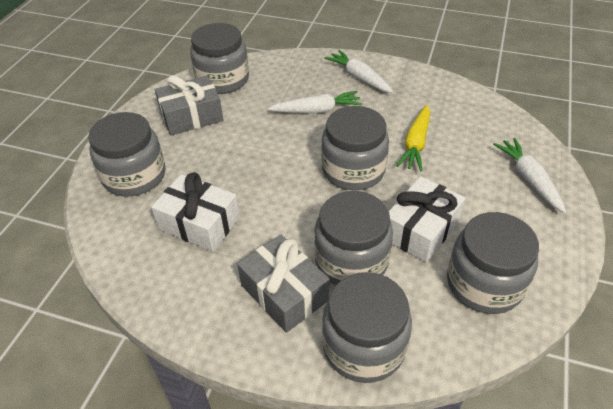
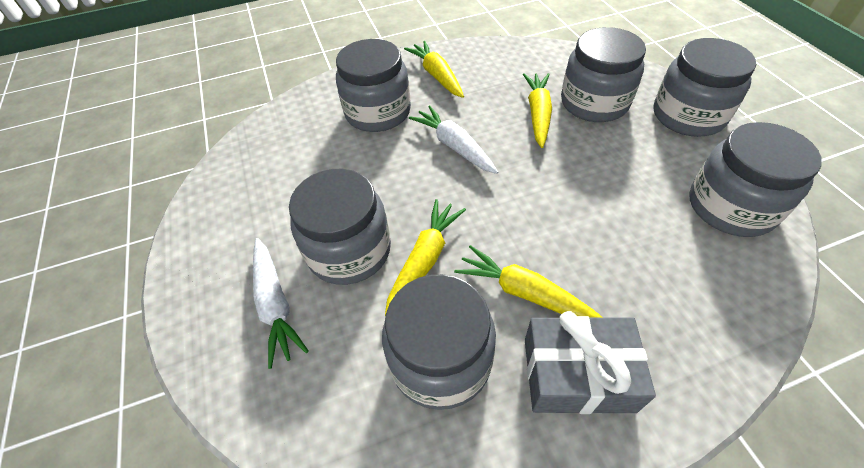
grey gift: [155,75,224,136] [237,235,329,333] = 2 -> [525,311,656,414] = 1
white carrot: [268,91,362,113] [324,50,394,93] [493,138,567,213] = 3 -> [253,238,309,369] [409,105,498,174] = 2
white gift: [151,172,240,252] [389,176,466,263] = 2 -> none = 0
yellow carrot: [396,105,430,171] = 1 -> [385,199,466,316] [404,41,464,98] [454,245,603,318] [523,73,552,148] = 4

